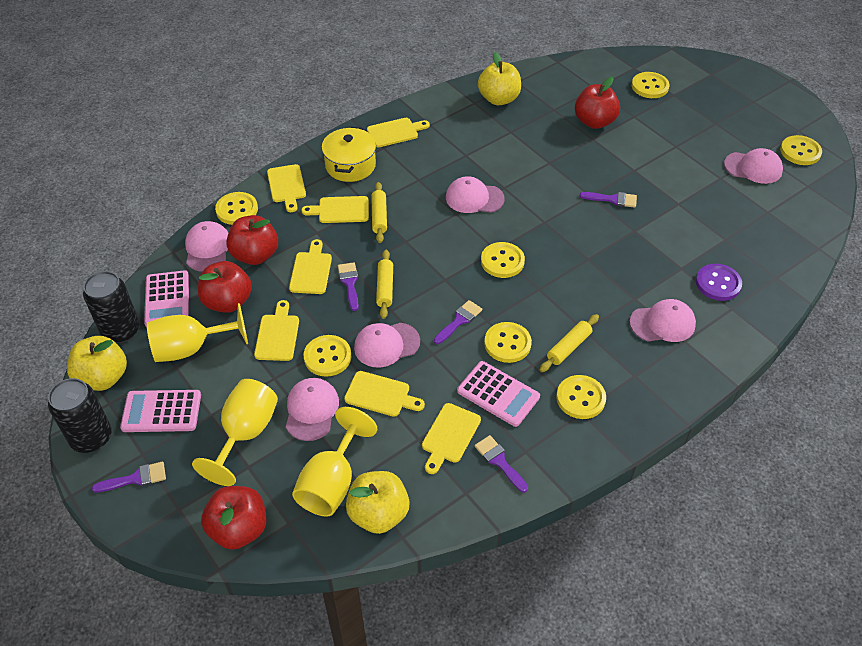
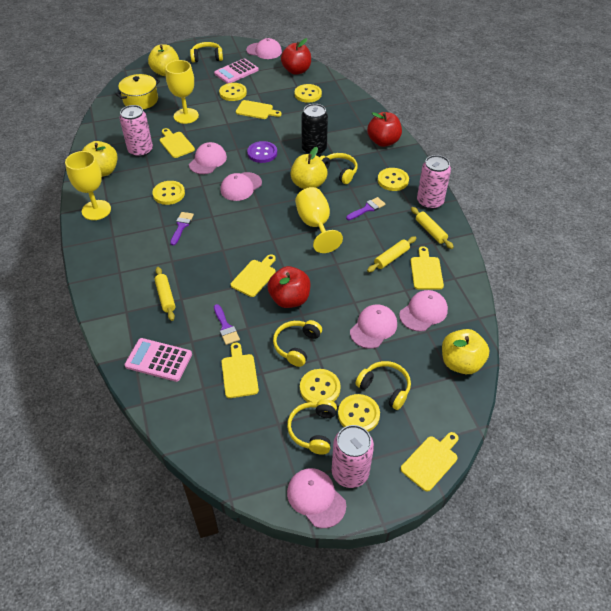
black can: [48,378,112,453] [83,271,139,343] = 2 -> [302,104,328,155] = 1
pink calculator: [120,390,201,432] [144,270,189,327] [457,361,540,427] = 3 -> [125,338,192,382] [214,58,259,84] = 2
pink can: none = 0 -> [119,105,153,157] [332,425,374,488] [417,155,451,209] = 3
purple brush: [92,461,166,493] [338,262,359,311] [434,300,482,344] [475,435,528,493] [580,192,637,208] = 5 -> [170,212,194,246] [214,304,240,345] [346,197,386,220] = 3
red apple: [198,261,252,313] [201,486,267,550] [226,215,278,265] [575,77,620,129] = 4 -> [268,266,310,308] [281,38,311,75] [367,112,402,147] = 3
yellow apple: [67,336,127,391] [346,471,410,534] [478,52,521,105] = 3 -> [82,141,118,177] [148,45,179,76] [290,147,327,189] [442,329,489,374] = 4
yellow button: [215,192,258,225] [304,335,351,377] [481,242,525,278] [484,322,532,363] [556,375,606,419] [632,72,669,98] [780,135,822,165] = 7 -> [152,181,185,205] [219,83,247,101] [294,84,322,103] [300,369,341,402] [338,394,380,432] [378,168,409,191] = 6
yellow cutting board: [254,300,299,361] [267,164,306,212] [289,239,332,294] [301,196,369,223] [344,371,425,417] [367,118,430,147] [422,403,481,474] = 7 -> [160,128,195,158] [222,343,259,398] [231,254,276,297] [236,100,282,119] [401,432,459,492] [411,246,444,290] = 6
yellow headphones: none = 0 -> [190,42,223,62] [273,320,322,367] [287,399,337,455] [319,153,358,184] [355,361,411,410] = 5

